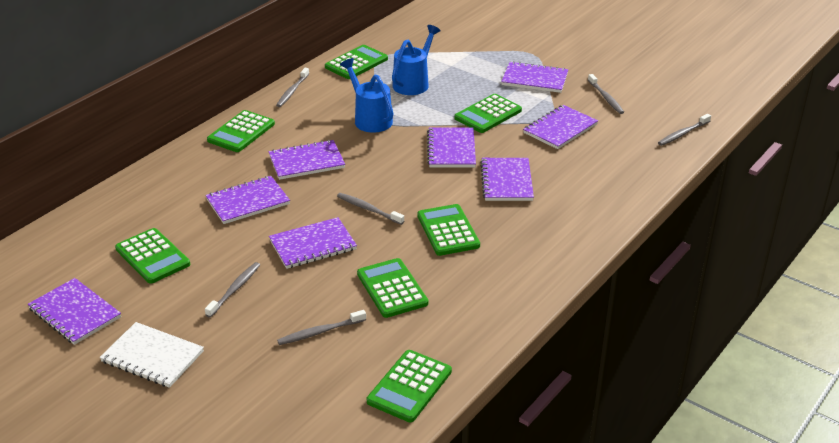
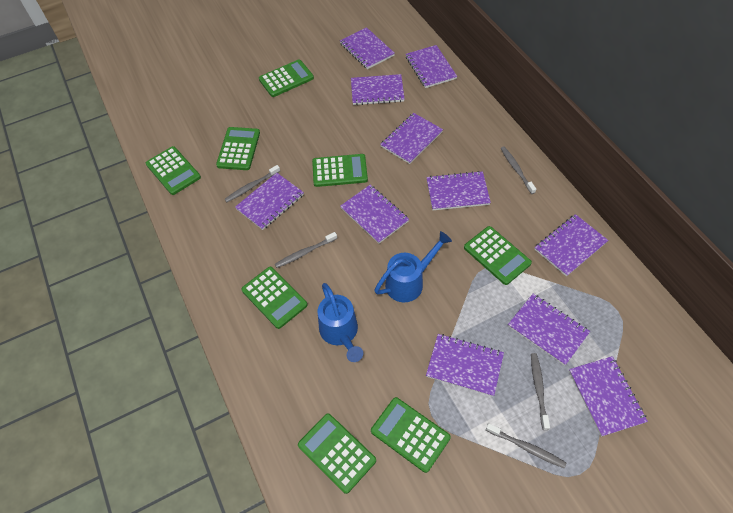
green calculator: [115,228,190,284] [207,110,275,152] [325,45,388,79] [357,258,428,318] [367,350,452,422] [417,204,480,256] [454,94,522,133] = 7 -> [146,146,201,195] [216,127,260,170] [241,267,308,329] [259,59,314,97] [298,414,376,494] [312,154,368,187] [371,397,451,473] [464,226,532,285] = 8
grey toothbrush: [205,262,260,318] [276,68,309,107] [277,310,366,345] [337,193,404,225] [588,74,624,114] [658,114,711,146] = 6 -> [224,165,280,202] [275,232,337,268] [486,423,566,468] [501,146,536,194] [531,353,550,430] = 5
purple notebook: [28,278,121,345] [205,176,290,224] [269,140,345,180] [269,217,357,269] [427,127,476,167] [480,158,534,201] [501,61,568,93] [523,105,598,149] = 8 -> [235,173,304,230] [340,27,395,69] [340,185,409,244] [351,74,405,105] [380,113,443,164] [406,45,457,88] [426,171,491,210] [426,334,504,396] [508,294,590,366] [535,214,608,277] [569,356,648,437] = 11
white notebook: [100,322,204,388] = 1 -> none = 0

